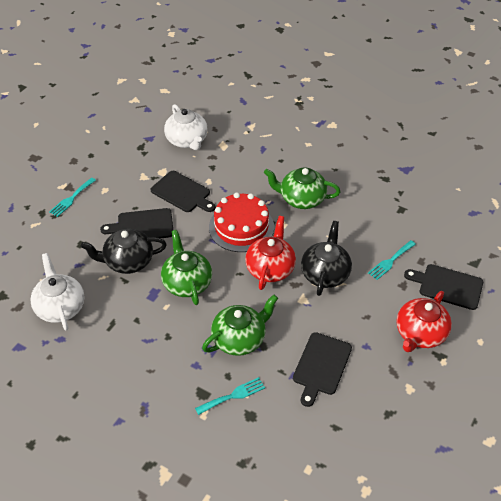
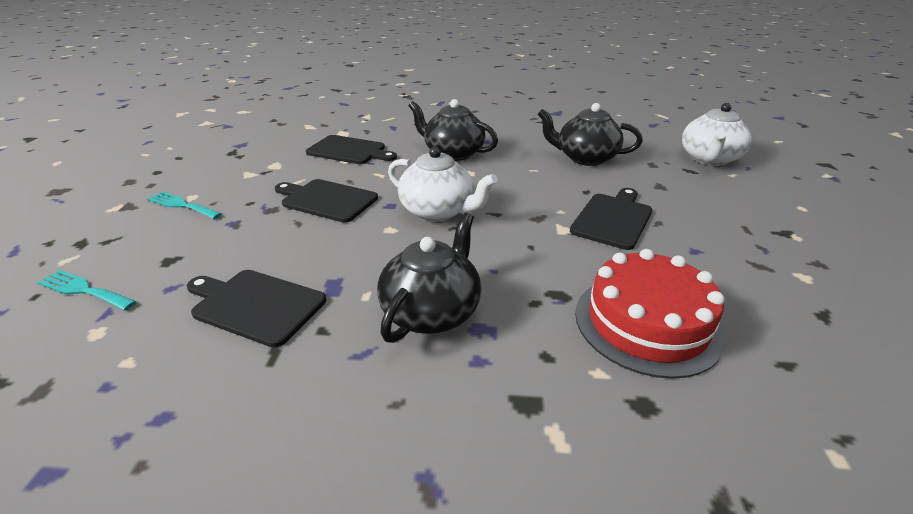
black teapot: [81,229,167,274] [301,221,352,296] = 2 -> [377,213,481,343] [409,99,498,161] [538,103,643,166] = 3
green teapot: [161,230,212,305] [202,295,278,356] [264,167,341,209] = 3 -> none = 0
red teapot: [245,216,296,290] [396,291,452,352] = 2 -> none = 0
turquoise fork: [49,178,96,217] [195,377,265,415] [368,240,416,280] = 3 -> [37,270,137,311] [147,191,222,219] = 2

